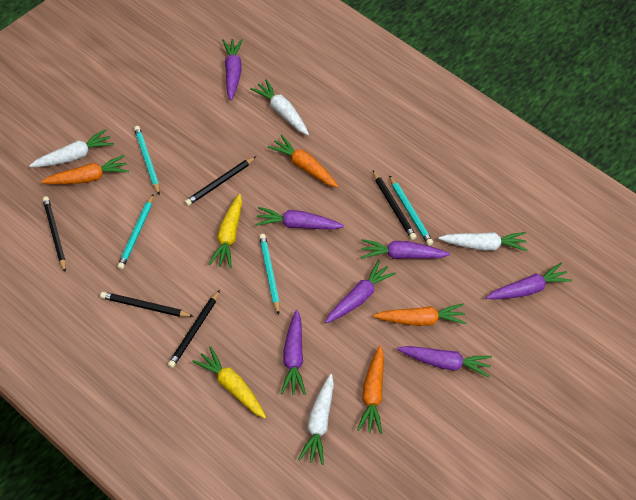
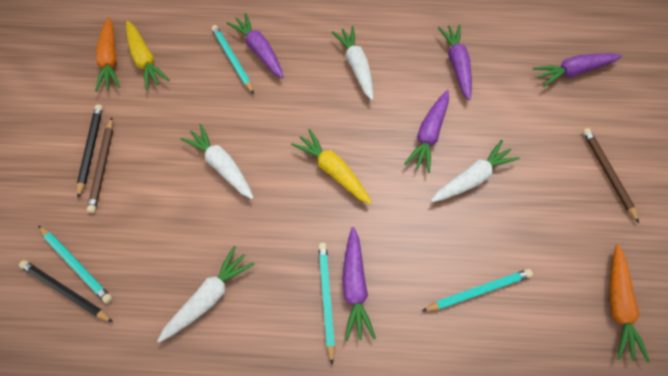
black pencil: [43,196,66,272] [100,292,194,317] [168,290,220,368] [185,156,256,206] [373,171,417,240] = 5 -> [19,260,113,322] [77,104,103,198] = 2
brown pencil: none = 0 -> [87,117,113,213] [583,128,639,223] = 2
orange carrot: [41,155,129,184] [267,134,338,188] [357,345,384,434] [373,304,467,326] = 4 -> [95,17,120,91] [609,245,650,363] = 2
purple carrot: [222,39,243,101] [255,207,344,230] [281,310,306,395] [325,260,396,323] [361,239,450,259] [397,346,492,377] [486,263,572,299] = 7 -> [226,13,283,78] [342,227,376,341] [404,90,449,173] [438,25,472,100] [533,53,622,87] = 5

